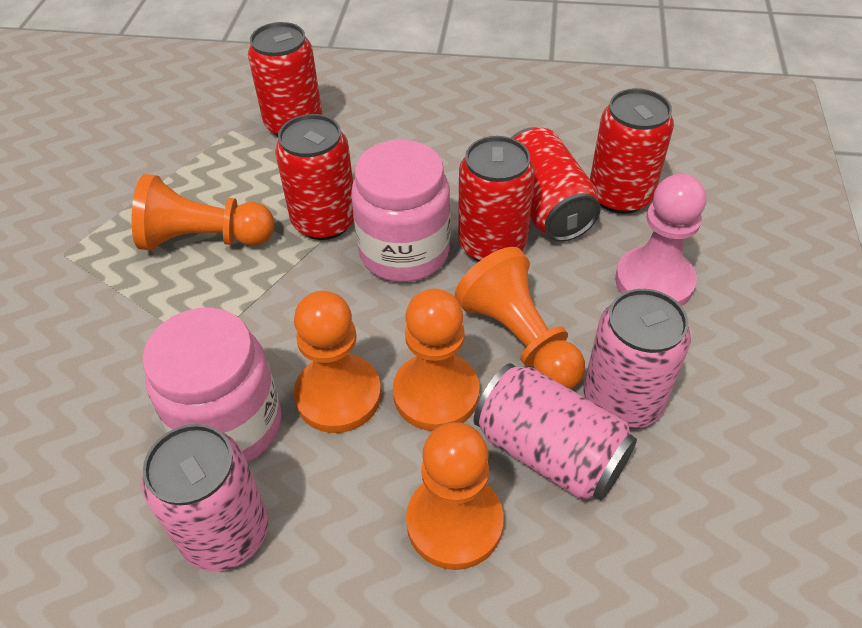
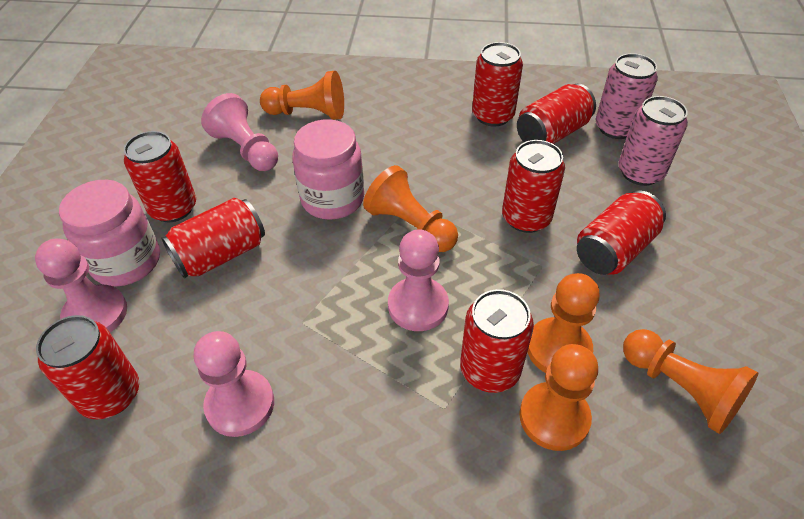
pink can: [142,424,268,572] [474,363,637,501] [583,289,691,429] = 3 -> [595,53,658,139] [618,96,688,186] = 2
pink pawn: [615,174,706,306] = 1 -> [35,238,127,332] [194,331,274,437] [201,93,278,171] [388,229,449,331] = 4
red can: [248,22,322,136] [275,114,354,240] [458,136,535,261] [511,127,601,242] [590,88,674,214] = 5 -> [36,315,139,419] [124,131,196,222] [161,198,265,279] [460,289,534,393] [472,42,523,127] [502,140,565,233] [517,84,596,144] [577,190,666,275] = 8

